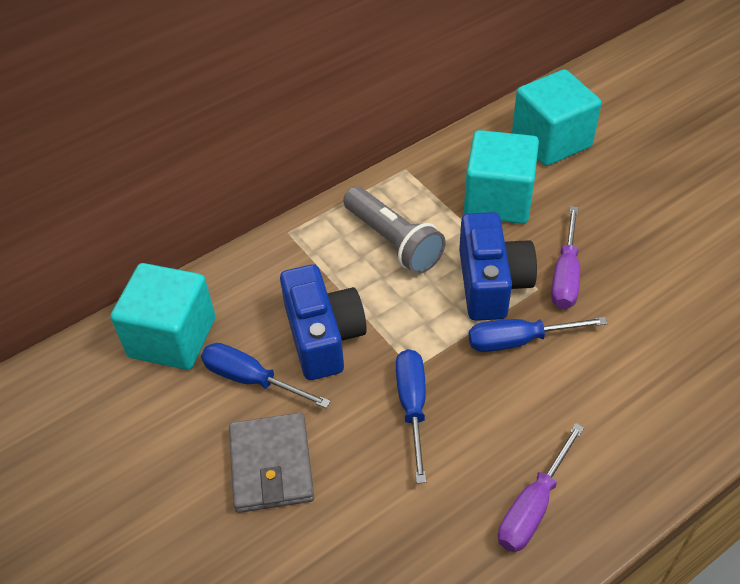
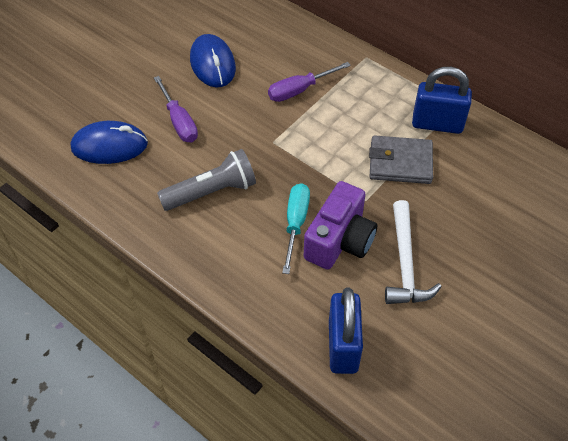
blue camera: [280,264,367,380] [459,212,537,321] = 2 -> none = 0
blue mouse: none = 0 -> [71,121,148,164] [190,34,236,87] = 2
blue padlock: none = 0 -> [329,288,363,374] [412,67,472,134] = 2
blue screwdriver: [201,343,331,408] [396,349,426,483] [468,317,608,352] = 3 -> none = 0
purple camera: none = 0 -> [304,181,377,270] = 1
turquoise cube: [111,263,215,370] [464,130,539,224] [512,69,602,166] = 3 -> none = 0
turquoise screwdriver: none = 0 -> [282,183,310,274] = 1
white hammer: none = 0 -> [385,200,442,304] = 1

